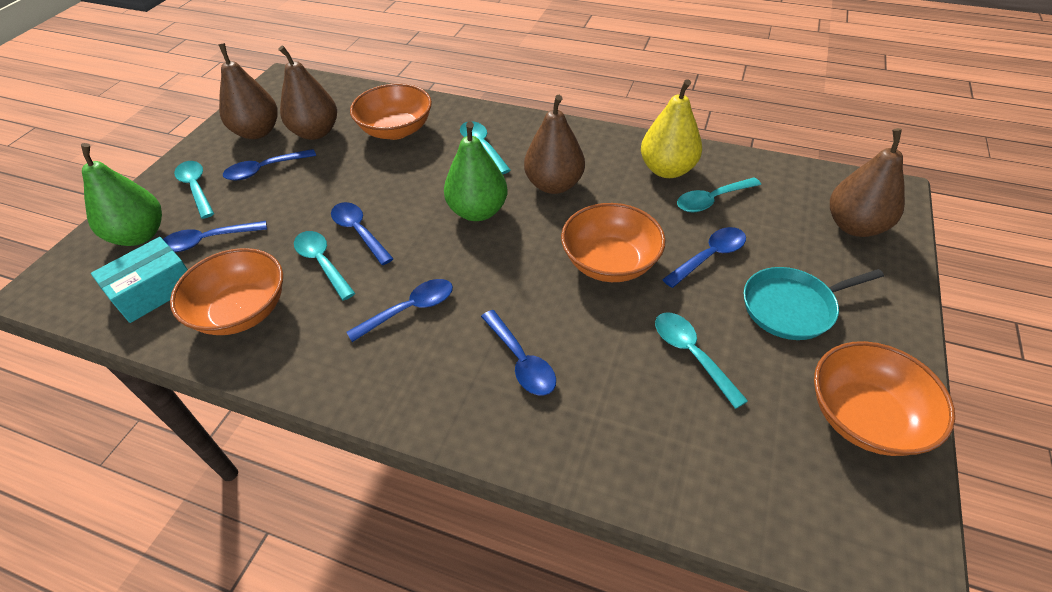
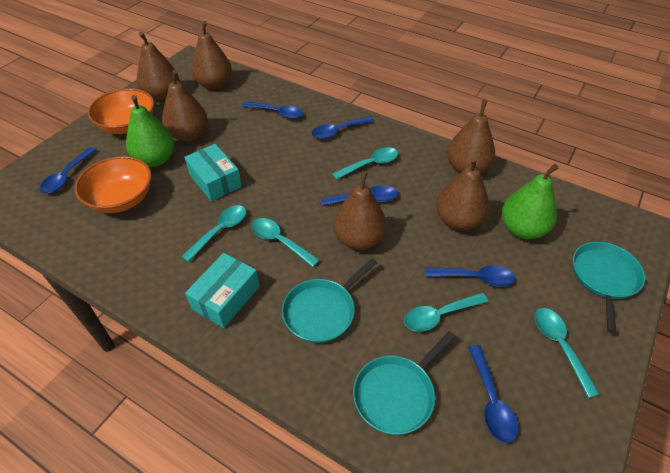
brown pear: [218,43,278,139] [278,45,337,140] [524,95,585,194] [830,128,905,237] = 4 -> [137,32,179,100] [162,70,208,142] [191,21,232,90] [333,171,387,250] [436,157,489,231] [447,100,495,173] = 6
orange bowl: [170,248,283,335] [350,83,432,140] [561,203,665,282] [814,341,955,456] = 4 -> [75,156,152,213] [88,88,154,134] = 2
turquoise box: [91,237,188,323] = 1 -> [184,144,242,201] [185,253,260,328] = 2
turquoise pan: [744,267,884,340] = 1 -> [282,258,377,343] [353,331,456,435] [573,242,645,333] = 3
yellow pear: [641,79,702,178] = 1 -> none = 0

